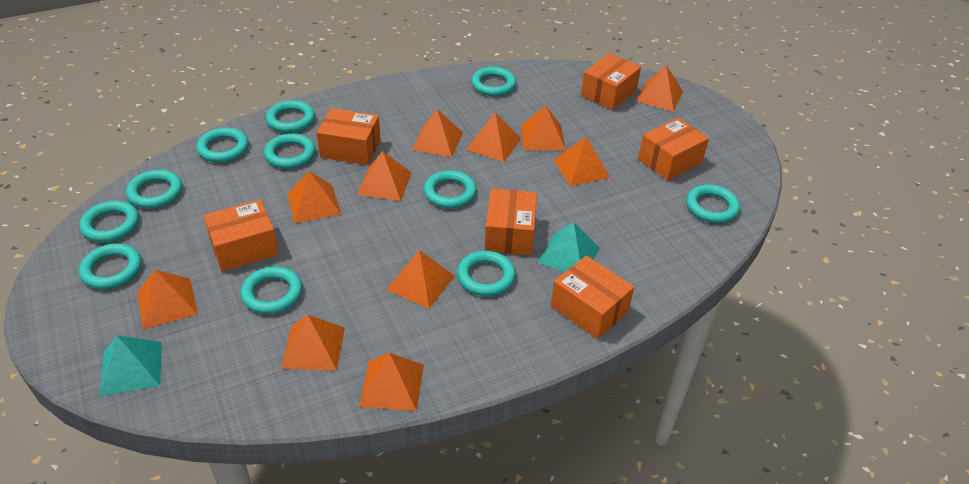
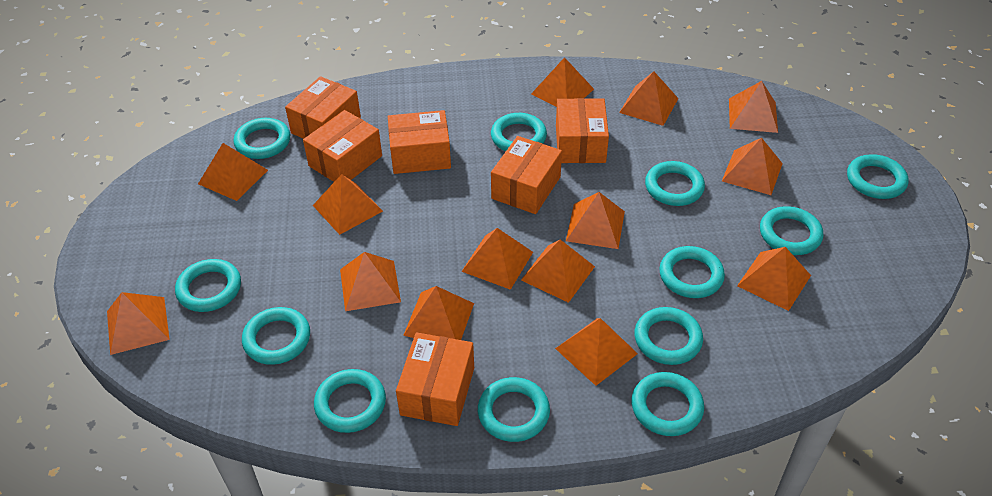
orange pyramid: [137,270,198,329] [281,315,345,371] [287,171,341,223] [357,151,411,201] [359,353,424,411] [386,250,455,309] [411,109,463,157] [466,112,521,162] [521,106,566,150] [554,137,610,186] [636,65,683,112] = 11 -> [107,292,170,355] [198,143,268,201] [313,174,383,235] [340,252,401,311] [403,286,474,340] [461,228,533,290] [521,240,595,303] [531,57,594,107] [555,318,638,386] [566,192,625,249] [619,71,679,126] [722,138,783,195] [729,81,778,133] [737,247,811,311] = 14
turquoise pyramid: [100,335,162,396] [538,222,600,272] = 2 -> none = 0
turquoise ring: [79,201,139,242] [79,243,142,289] [126,170,182,208] [196,127,249,162] [240,266,302,314] [264,133,316,169] [266,100,315,133] [424,170,477,208] [457,251,516,296] [471,67,516,96] [686,184,740,223] = 11 -> [175,259,241,312] [233,118,290,159] [242,307,310,365] [314,369,386,433] [478,377,550,442] [491,113,547,151] [631,372,704,436] [634,307,703,365] [645,161,705,206] [659,246,725,298] [760,206,823,255] [847,154,908,199] = 12

